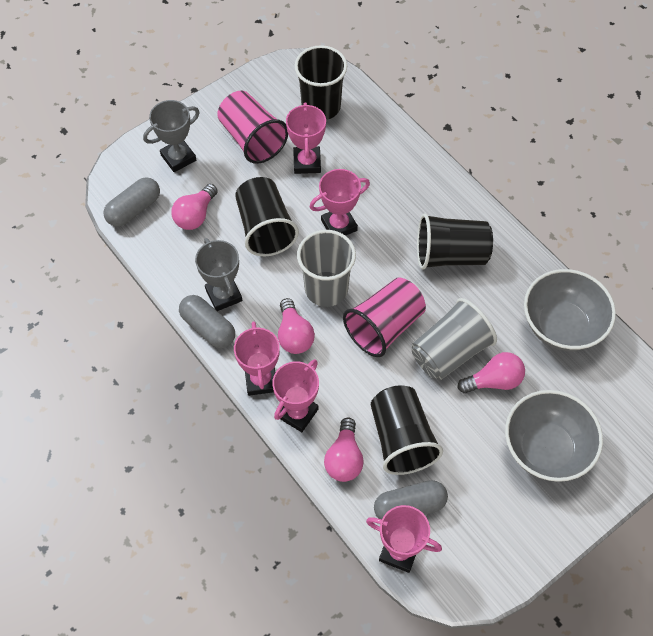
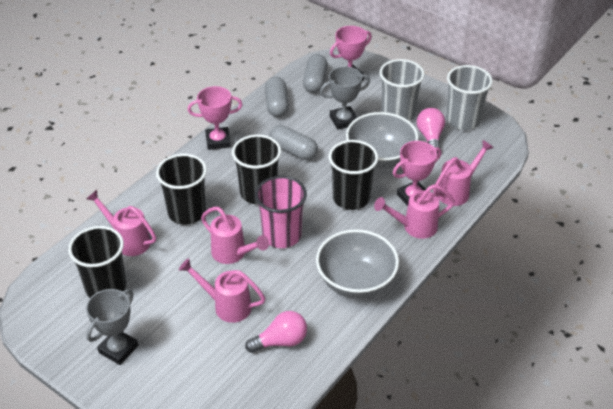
pink cup: [217,91,288,164] [343,277,426,357] = 2 -> [255,176,307,248] = 1
pink light bulb: [171,184,218,230] [278,298,315,354] [324,418,364,482] [458,352,525,394] = 4 -> [245,311,307,353] [417,108,445,154] = 2
pink trophy: [234,322,280,396] [272,359,319,432] [286,102,326,174] [310,169,370,236] [366,505,442,573] = 5 -> [188,86,243,150] [330,26,372,81] [393,141,441,206] = 3
pink watering can: none = 0 -> [86,190,156,256] [179,258,265,323] [201,207,269,264] [374,184,455,239] [433,140,494,206] = 5

